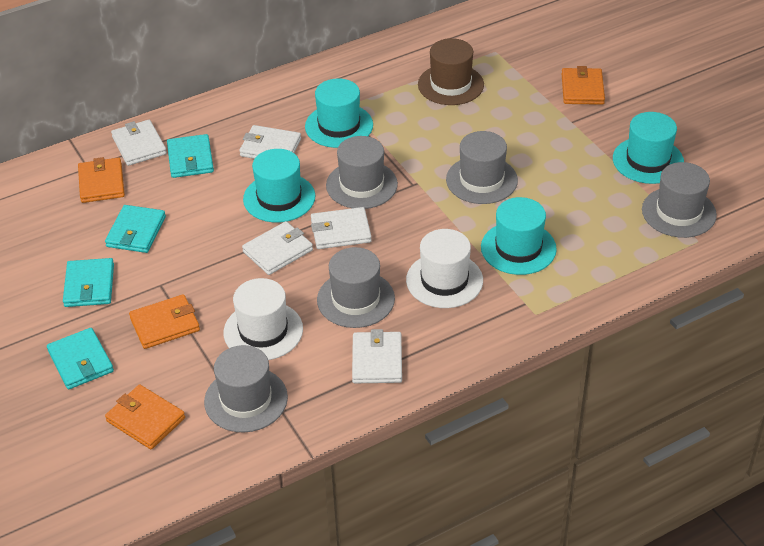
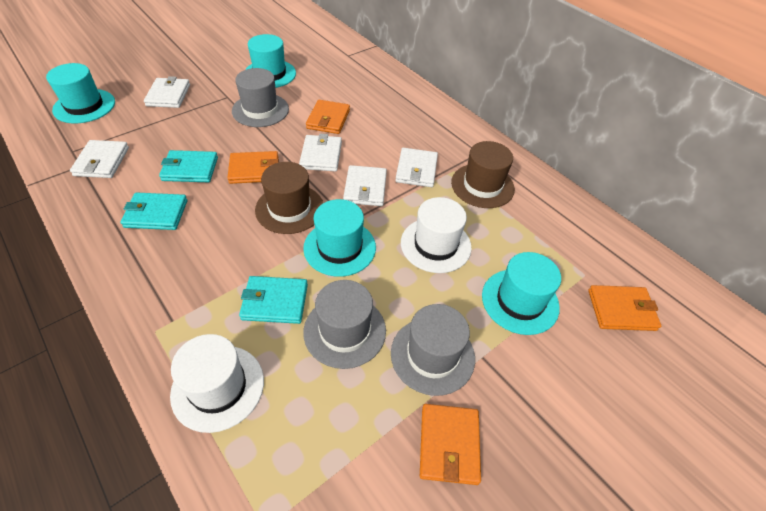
brown hat: [418,38,484,105] = 1 -> [255,162,323,234] [451,141,515,208] = 2
grey hat: [204,345,288,432] [317,247,395,328] [326,136,398,209] [446,131,518,204] [642,162,717,238] = 5 -> [232,68,289,127] [303,280,386,369] [391,304,475,396] = 3
turquoise wallet: [47,328,114,389] [63,258,114,307] [105,205,166,253] [167,134,214,178] = 4 -> [121,192,187,230] [159,150,218,182] [239,276,308,324] = 3

